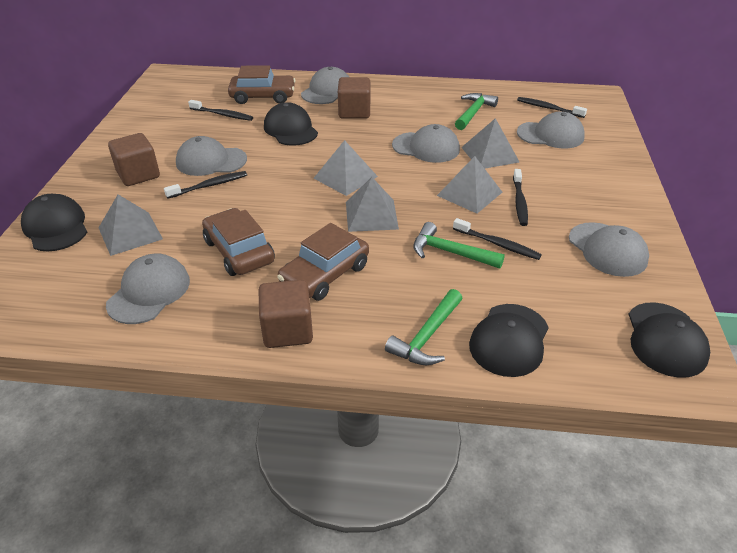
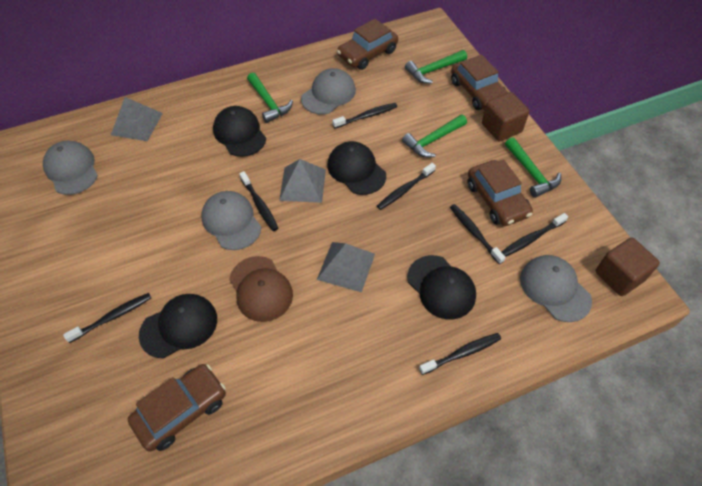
black toothbrush: [164,171,247,199] [188,100,253,121] [453,218,542,260] [513,169,528,226] [517,97,587,118] = 5 -> [63,293,151,343] [239,171,278,231] [332,103,397,128] [377,163,436,210] [419,333,501,375] [450,204,506,264] [502,213,568,257] = 7
brown cap: none = 0 -> [229,256,293,322] = 1
brown car: [202,208,275,276] [228,65,296,104] [277,223,369,301] = 3 -> [128,364,226,452] [337,19,398,70] [451,54,508,110] [467,159,533,226] = 4
brown cube: [108,133,160,186] [258,280,313,348] [338,77,370,119] = 3 -> [482,92,529,142] [596,238,660,296] = 2
green hammer: [385,289,463,365] [414,222,505,269] [455,93,498,130] = 3 -> [247,72,293,123] [402,115,467,158] [405,50,467,84] [505,137,561,198] = 4
grey cap: [106,254,190,324] [176,136,247,176] [301,67,349,104] [392,124,460,163] [517,111,585,148] [569,222,649,277] = 6 -> [43,141,98,195] [201,191,261,250] [301,68,356,114] [520,255,592,322] = 4
grey pyramid: [99,194,163,256] [314,140,378,196] [346,177,399,232] [437,156,502,214] [461,118,519,168] = 5 -> [111,97,163,141] [279,159,326,203] [317,242,375,293] = 3

